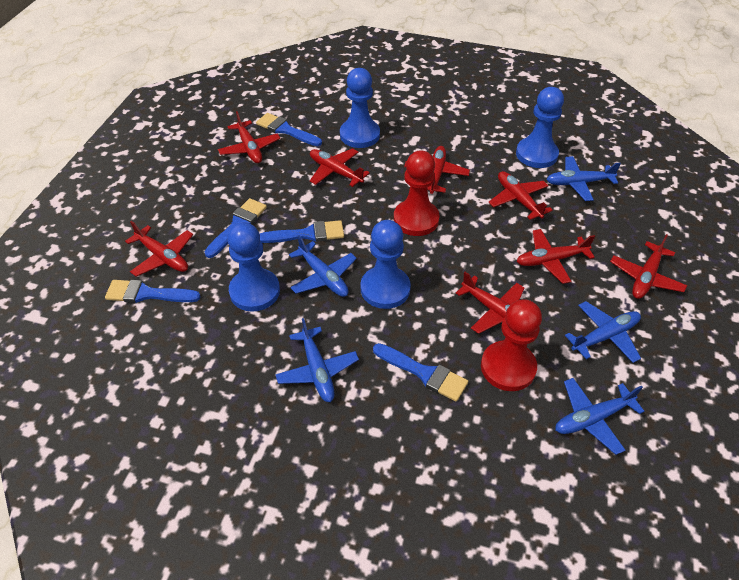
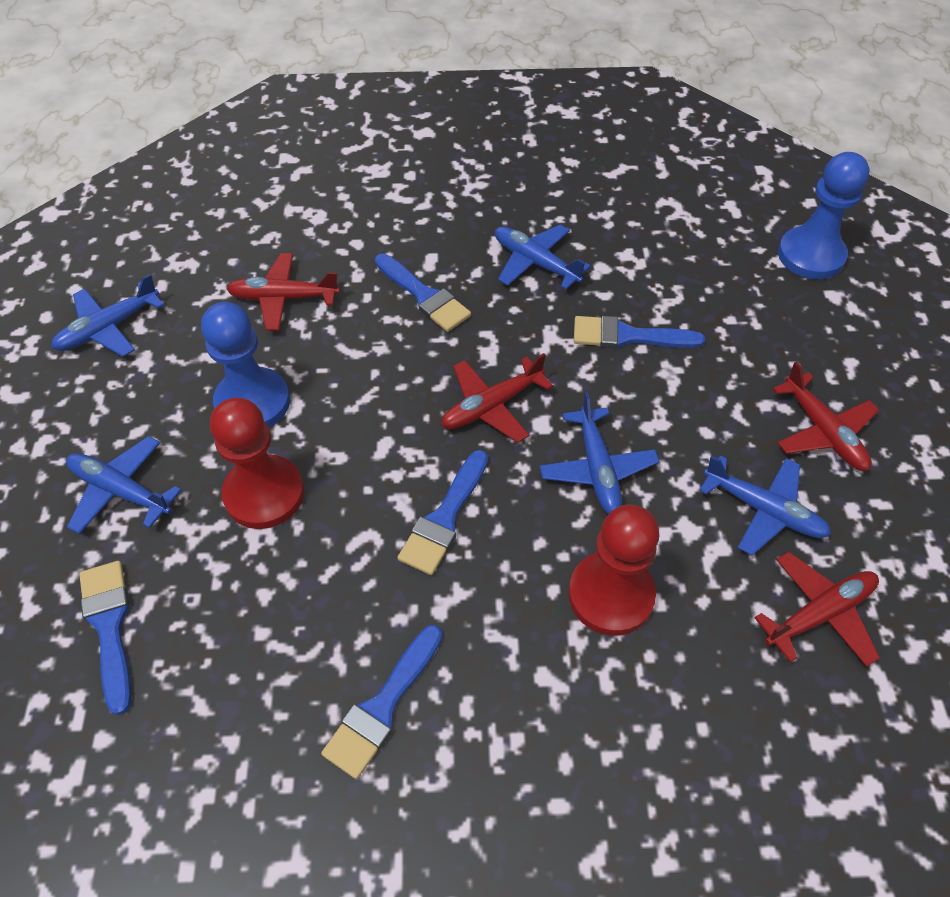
blue pawn: [227,222,280,312] [340,68,380,148] [361,220,411,309] [516,87,564,168] = 4 -> [201,302,290,428] [778,152,869,279] = 2
red plane: [125,221,193,277] [218,111,280,163] [310,148,370,187] [404,146,470,194] [456,272,525,334] [489,171,553,220] [516,229,595,284] [610,234,687,299] = 8 -> [226,253,340,330] [441,353,553,443] [754,552,880,667] [773,361,879,471] = 4

